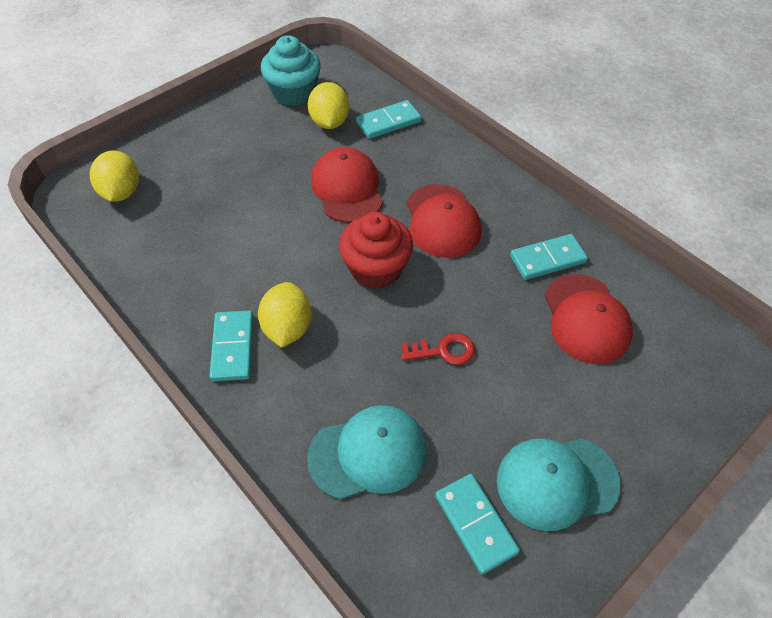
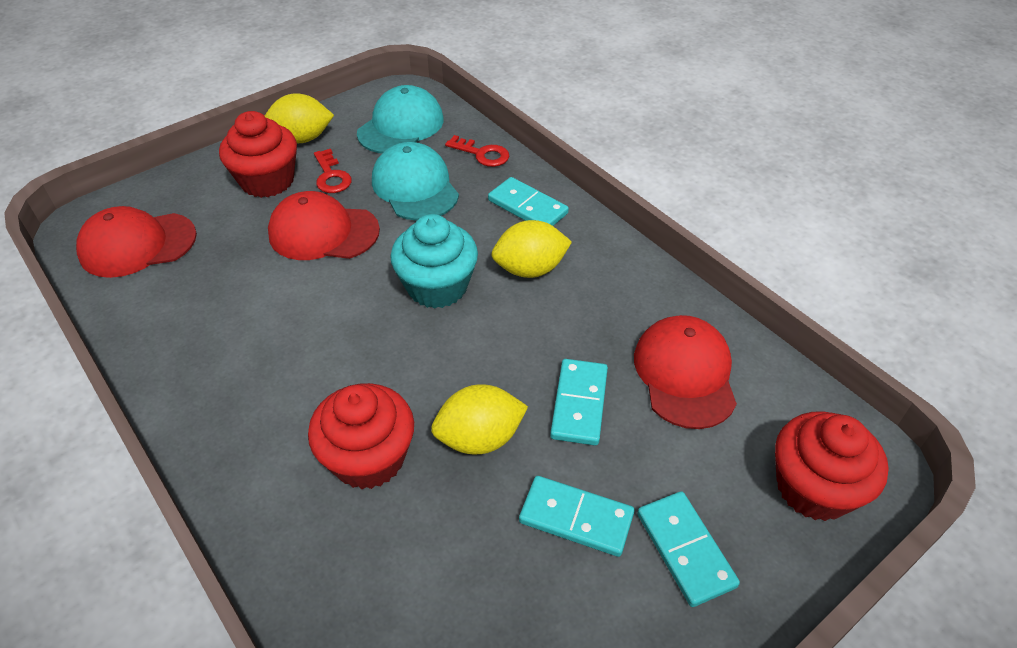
red cupcake: [339,212,413,289] = 1 -> [219,111,297,198] [308,383,414,489] [775,411,889,521] = 3
red key: [401,333,475,365] = 1 -> [314,149,352,193] [445,135,509,167] = 2

